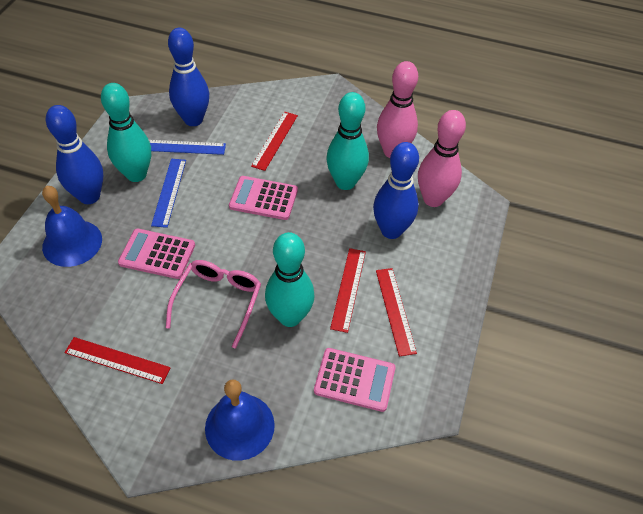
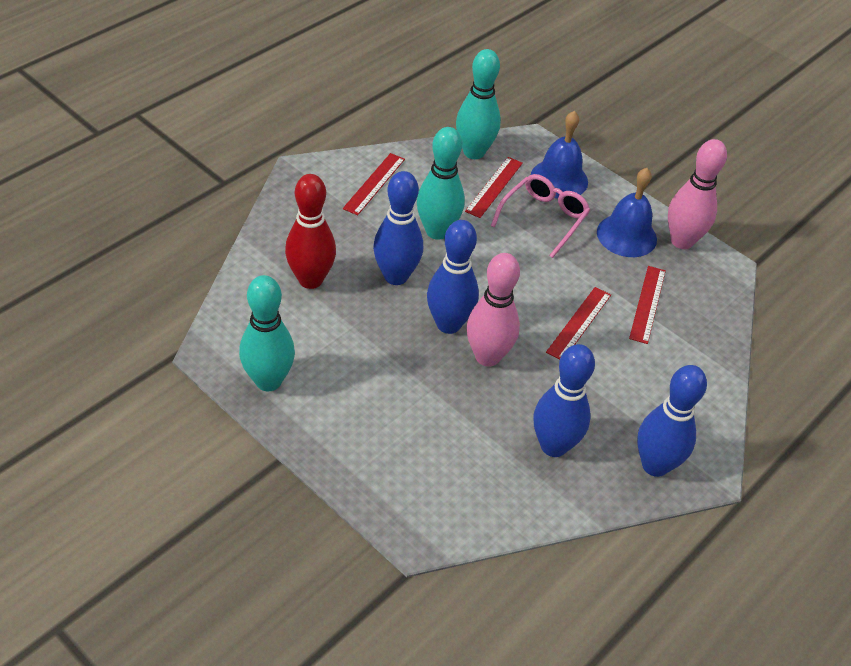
blue bowling pin: [46,105,103,204] [168,28,209,126] [373,142,419,239] = 3 -> [373,171,423,285] [427,220,479,334] [533,344,595,457] [637,365,707,477] = 4
blue ruler: [149,140,226,155] [151,159,186,228] = 2 -> none = 0
pink calculator: [118,229,195,279] [229,176,298,220] [314,348,395,412] = 3 -> none = 0
red bowling pin: none = 0 -> [285,174,336,289] = 1

